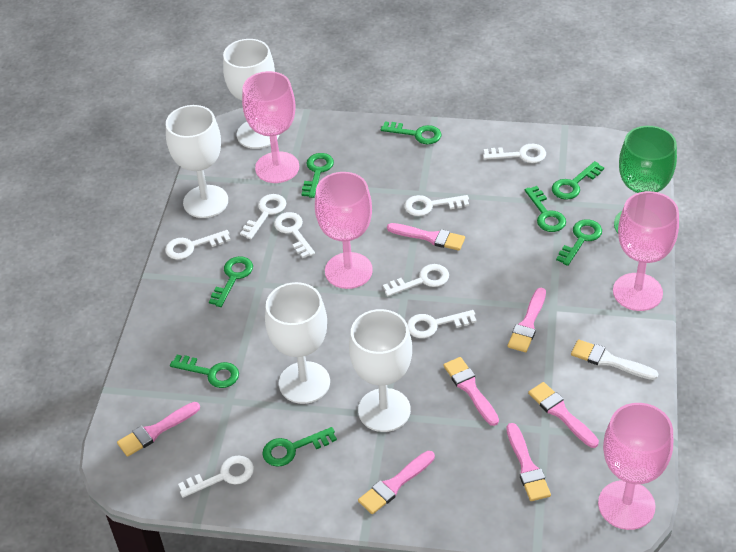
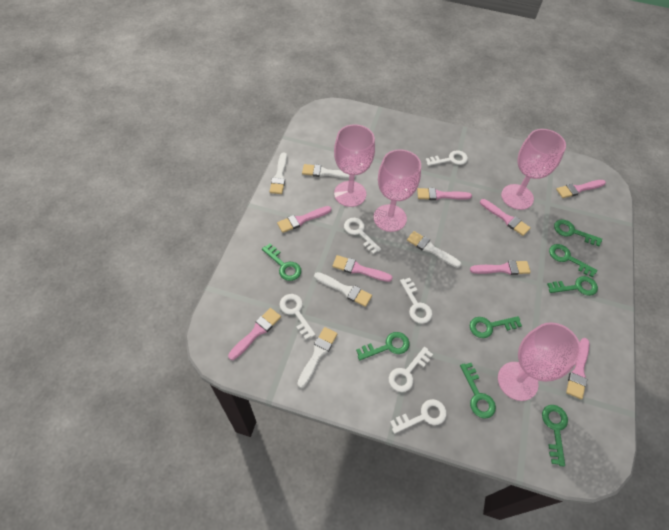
green goblet: [614,126,677,233] = 1 -> none = 0
pink brush: [117,402,200,457] [358,451,435,514] [387,223,465,251] [443,357,499,426] [506,423,551,501] [508,288,546,352] [528,382,599,448] = 7 -> [228,308,281,360] [277,206,332,233] [332,255,393,282] [417,188,472,200] [470,261,531,275] [480,199,531,236] [556,180,606,198] [566,338,590,399] = 8
white brush: [571,340,658,380] = 1 -> [269,153,287,194] [297,327,338,388] [302,164,356,179] [314,272,372,307] [407,231,461,268] = 5
white goblet: [166,105,228,218] [223,39,280,149] [265,282,330,404] [349,309,412,432] = 4 -> none = 0
white key: [165,230,231,260] [178,455,254,498] [240,194,286,239] [274,212,315,258] [383,264,449,296] [405,195,469,216] [407,310,477,338] [483,144,546,163] = 8 -> [279,294,316,340] [344,218,381,254] [389,347,433,392] [390,399,447,434] [400,278,433,324] [426,150,468,166] = 6

